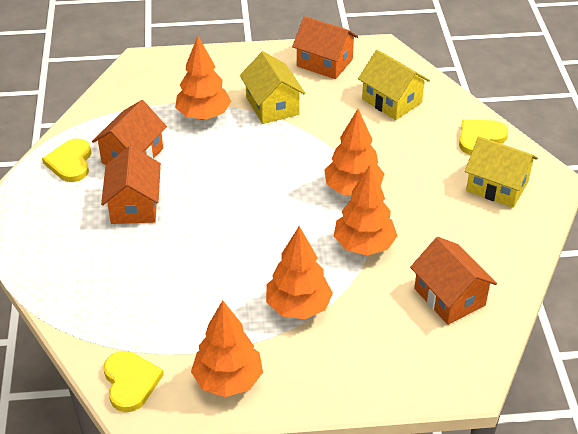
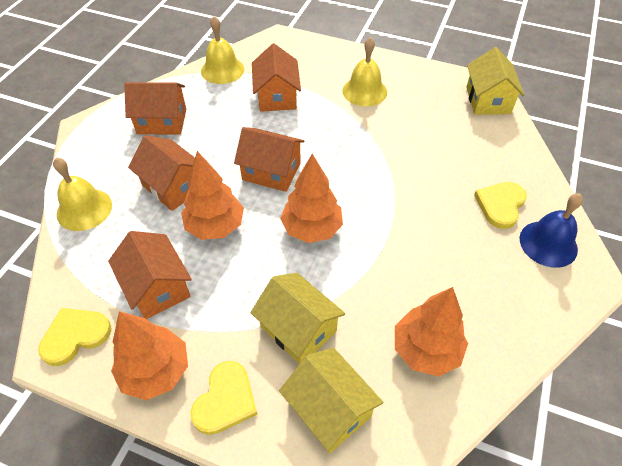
blue bell: none = 0 -> [520,193,583,268] = 1
orange house: [92,100,167,165] [101,146,161,224] [292,16,358,79] [410,237,497,325] = 4 -> [108,231,192,319] [124,82,186,134] [128,135,195,211] [234,127,305,192] [252,44,301,112] = 5
orange tree: [175,36,231,120] [191,300,263,397] [266,226,333,319] [324,109,384,195] [334,165,398,255] = 5 -> [111,311,188,400] [181,151,244,240] [280,154,343,243] [395,287,468,377] = 4
yellow bell: none = 0 -> [53,158,112,231] [201,16,244,84] [342,37,387,106] = 3

